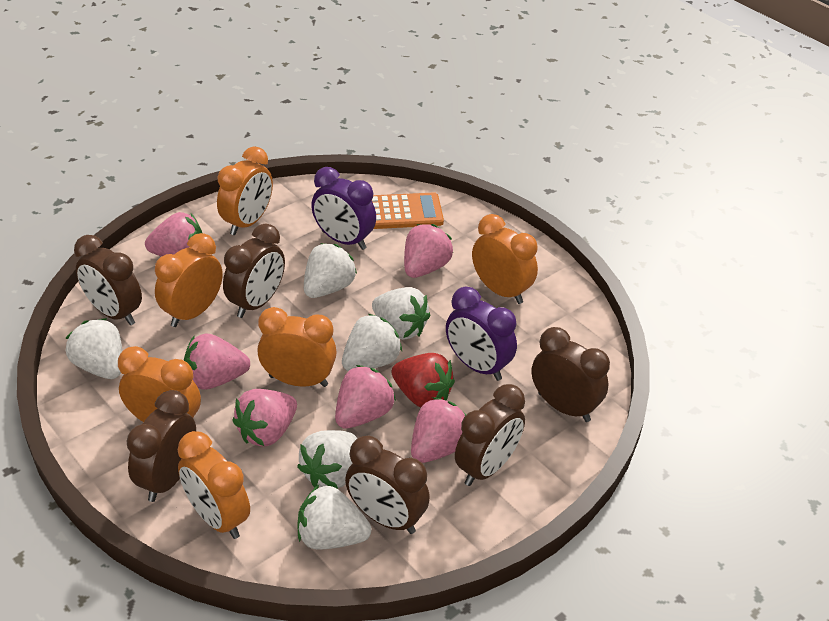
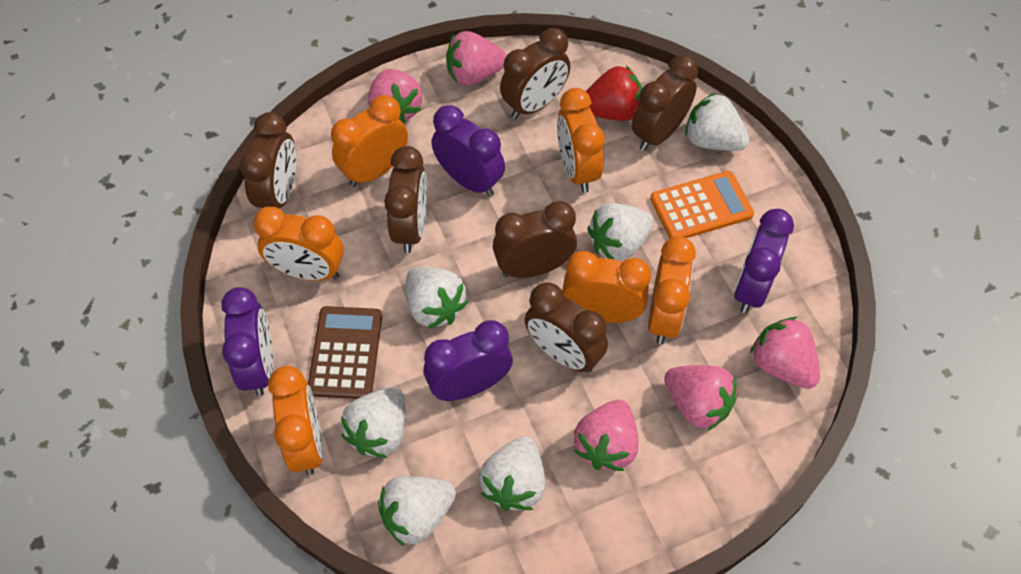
brown calculator: none = 0 -> [308,306,382,399] = 1
pink strawberry: [145,212,202,257] [184,334,250,390] [233,389,297,447] [335,365,396,428] [404,224,453,278] [411,397,466,463] = 6 -> [368,69,422,123] [446,31,507,86] [574,400,639,471] [664,365,737,431] [750,317,820,389] = 5
purple clock: [311,167,376,250] [446,287,517,381] = 2 -> [221,287,274,396] [424,320,513,401] [432,105,505,197] [734,209,794,313] = 4

